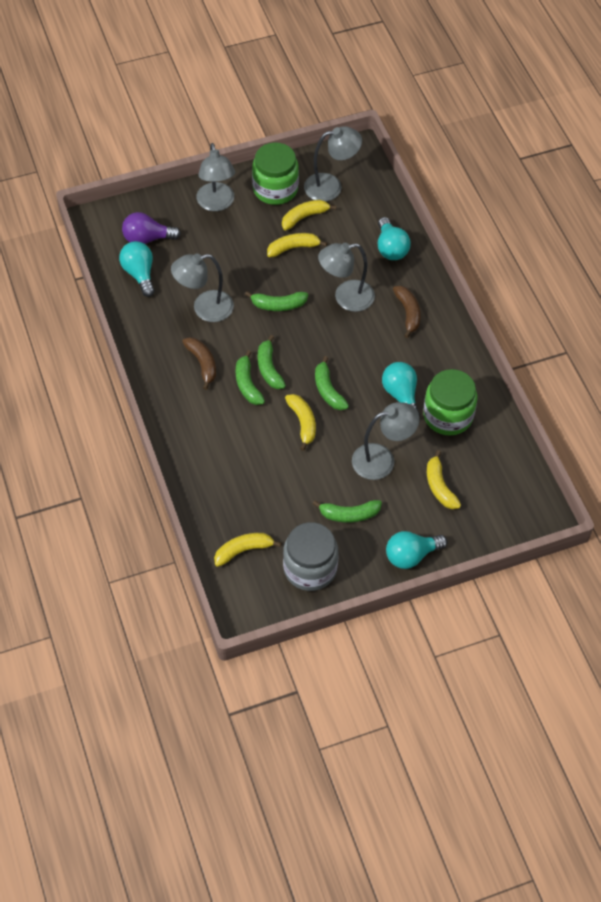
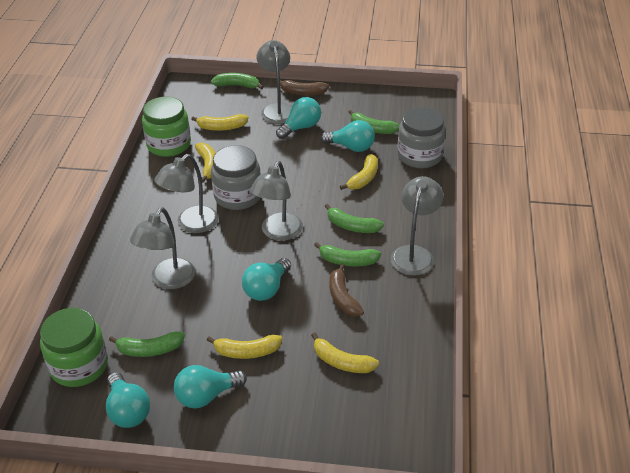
grey jar: [283,522,338,591] = 1 -> [211,145,261,210] [397,107,446,168] = 2
purple light bulb: [122,212,181,244] = 1 -> none = 0
turquoise light bulb: [119,241,155,297] [378,217,411,260] [382,362,420,416] [386,531,447,569] = 4 -> [106,372,150,428] [174,365,247,409] [242,258,291,301] [276,97,321,139] [321,120,375,152] = 5

